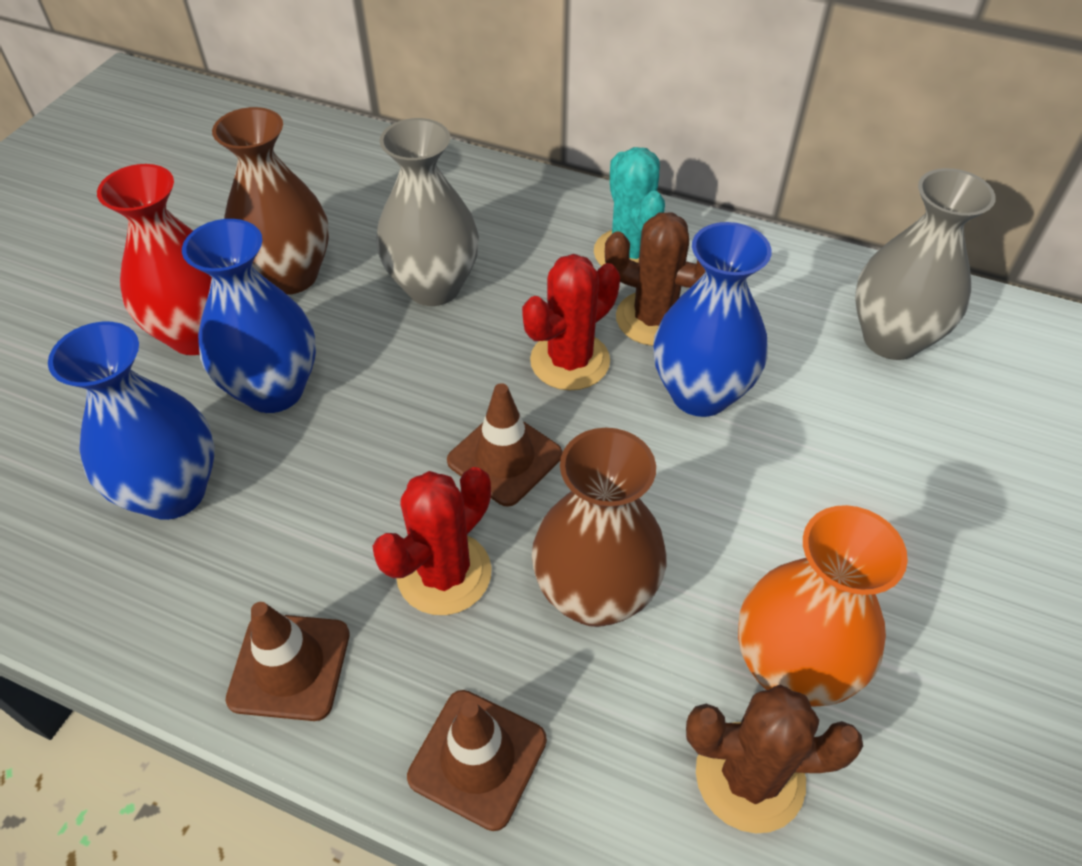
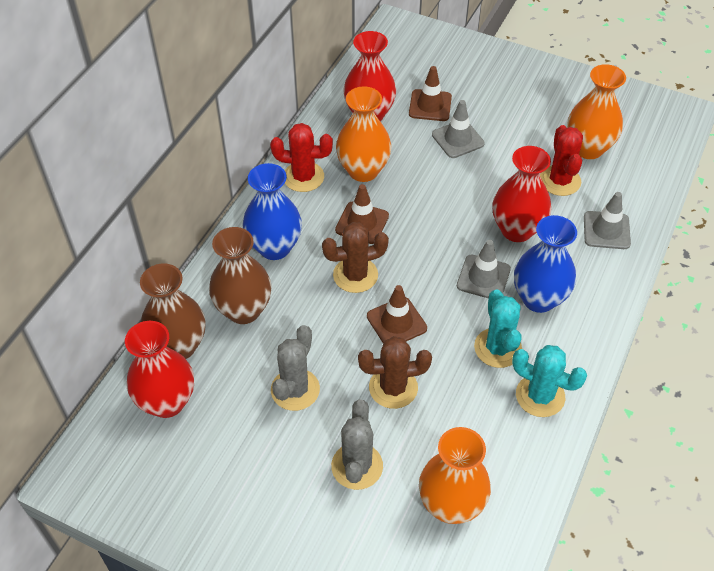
blue vase: [48,322,214,520] [182,219,316,413] [653,222,772,417] = 3 -> [243,163,302,260] [514,215,577,313] = 2
grey cactus: none = 0 -> [271,325,320,411] [331,400,383,490] = 2
grey traffic cone: none = 0 -> [432,100,485,158] [457,240,511,298] [584,192,631,249] = 3
grey vase: [376,118,479,306] [855,168,996,360] = 2 -> none = 0
orange vase: [738,505,908,707] = 1 -> [336,86,391,182] [419,427,491,524] [567,64,626,159] = 3
red vase: [97,164,212,355] = 1 -> [125,321,194,418] [344,31,396,121] [492,146,551,242] = 3
turquoise cactus: [594,147,665,266] = 1 -> [474,289,522,368] [512,345,587,417] = 2

